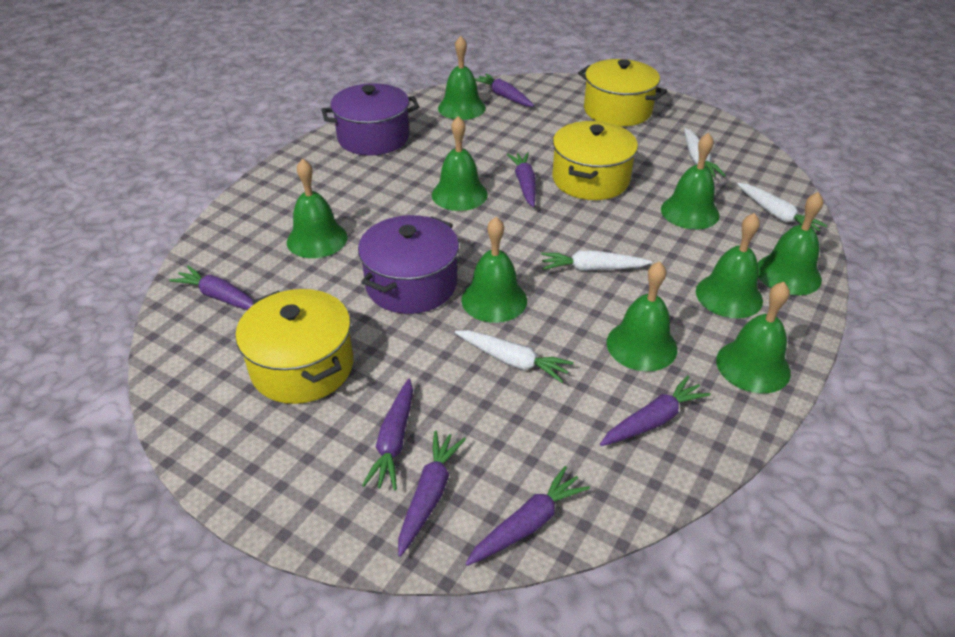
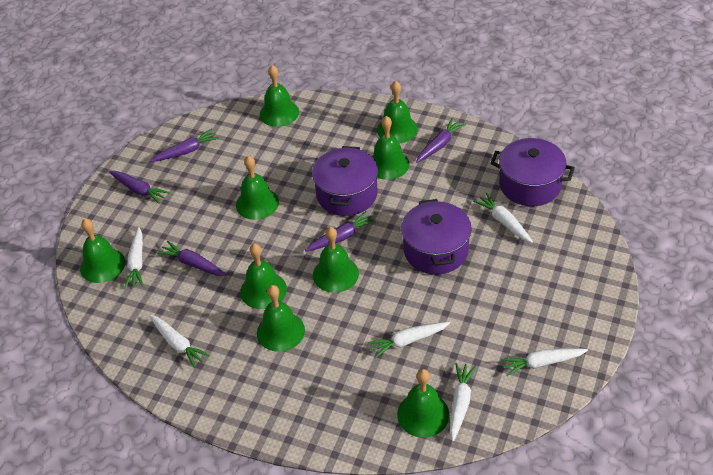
purple carrot: [169,266,255,310] [362,379,413,490] [398,431,466,557] [465,466,590,566] [475,73,534,107] [507,152,536,207] [600,376,711,446] = 7 -> [109,171,170,204] [150,129,219,162] [157,241,226,276] [305,211,376,252] [416,118,466,163] = 5
purple pot: [321,83,420,155] [358,215,459,314] = 2 -> [312,146,378,216] [401,199,472,274] [491,138,575,206] = 3
white carrot: [455,330,573,383] [541,251,652,271] [684,128,726,177] [737,183,827,231] = 4 -> [124,227,143,289] [149,315,210,368] [368,322,450,358] [450,363,476,442] [473,193,533,243] [501,348,588,376] = 6
yellow pot: [235,289,353,404] [552,121,638,200] [578,59,667,126] = 3 -> none = 0

